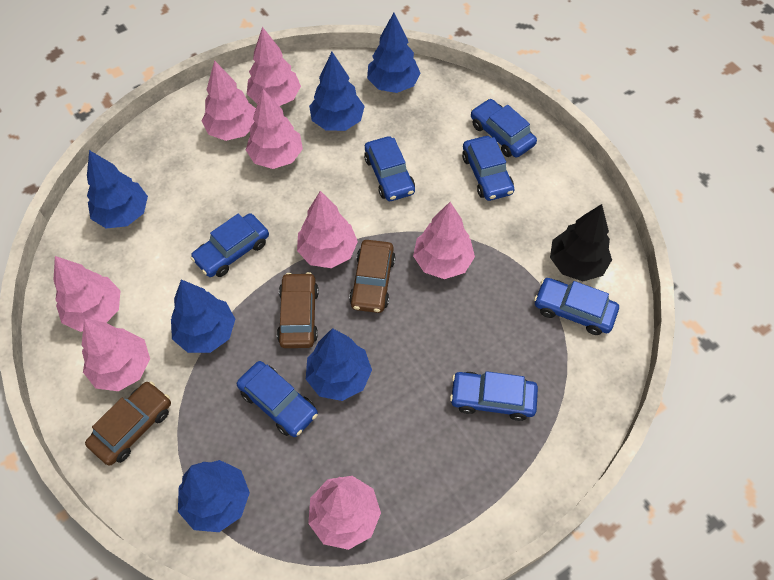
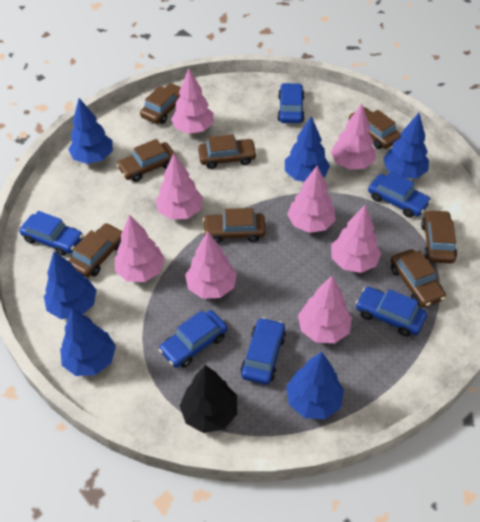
blue car: [191,213,269,277] [237,361,318,437] [364,136,415,201] [450,371,538,421] [462,136,515,201] [471,99,537,158] [534,278,619,335] = 7 -> [19,211,83,256] [159,310,228,368] [240,317,286,385] [278,83,305,124] [356,287,427,337] [368,171,431,218] = 6
brown car: [85,381,171,465] [277,272,319,348] [349,240,395,313] = 3 -> [69,223,123,278] [116,139,176,182] [140,83,181,124] [198,134,257,169] [203,208,266,243] [349,107,401,149] [391,249,446,308] [421,210,457,263] = 8

